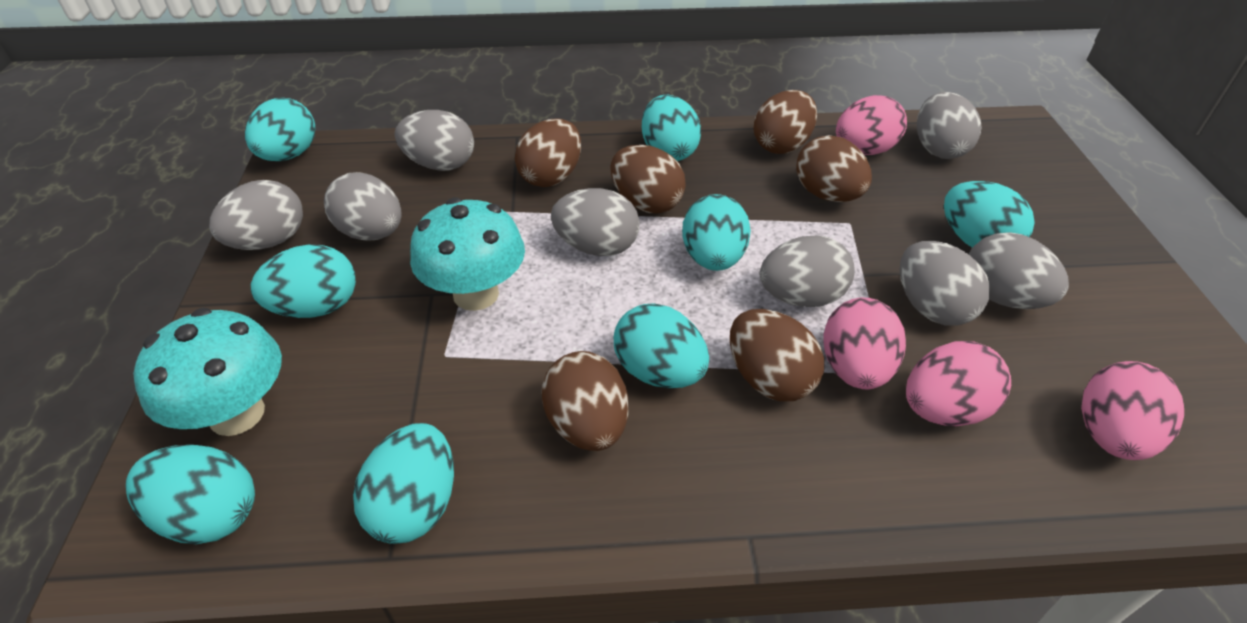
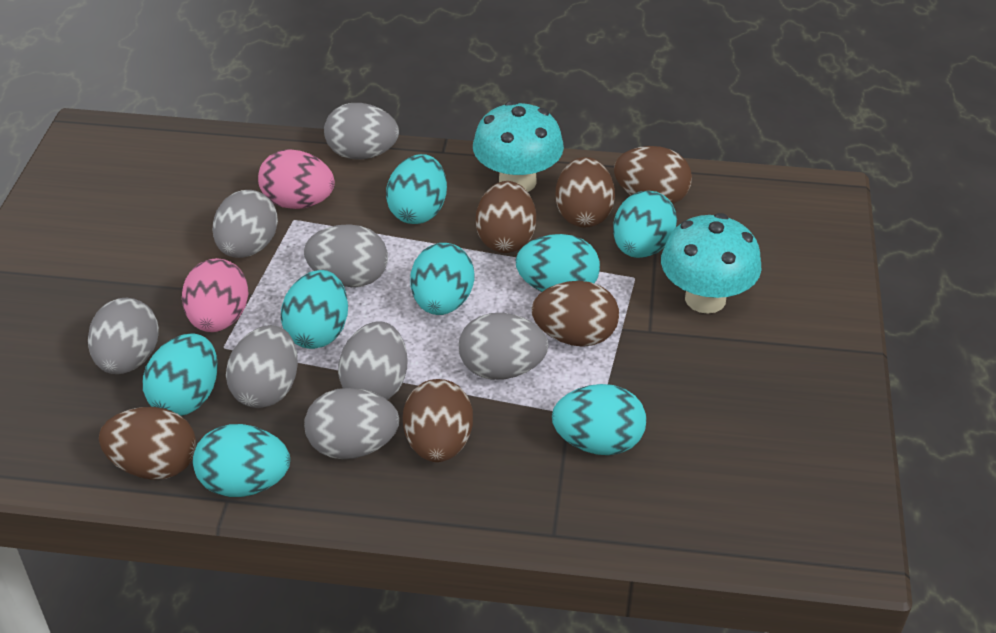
pink egg: [824,298,906,389] [836,95,907,155] [906,341,1011,426] [1081,361,1184,460] = 4 -> [182,258,249,332] [258,149,335,209] = 2

